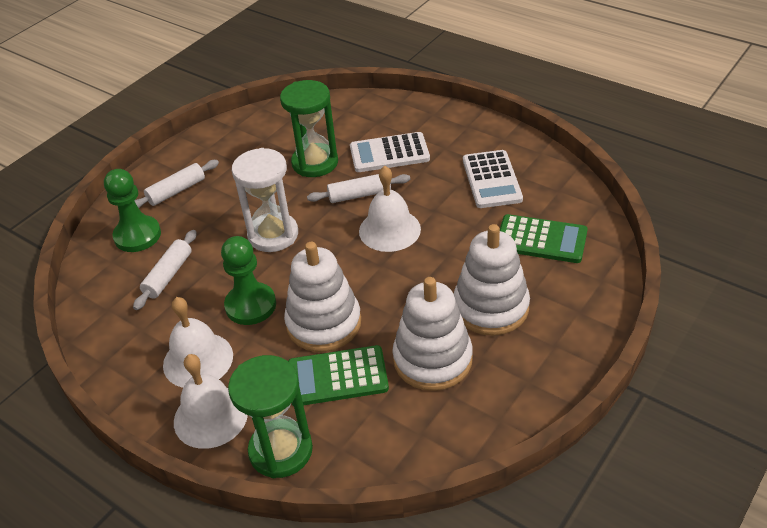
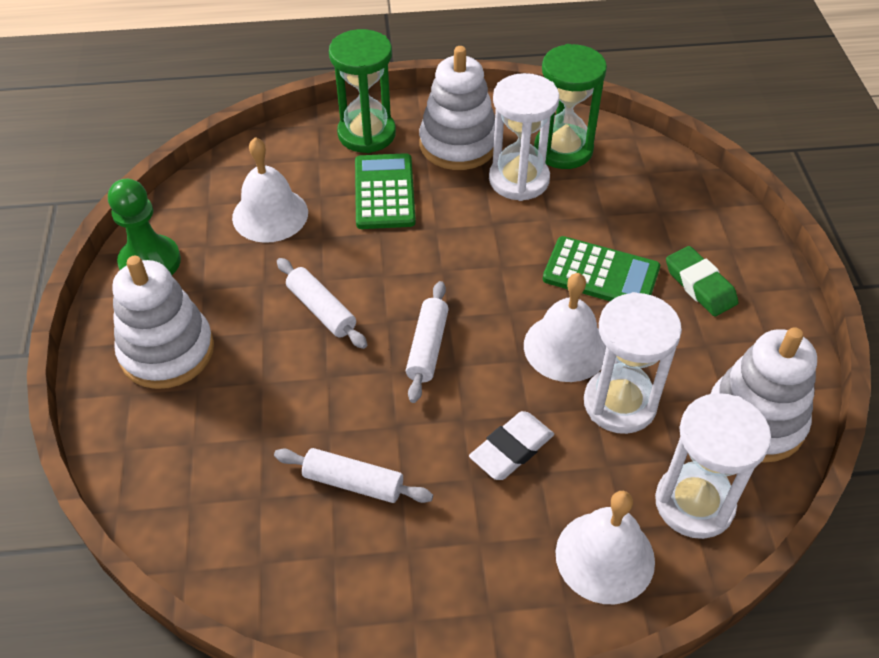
green eraser: none = 0 -> [666,246,738,317] = 1
green pawn: [104,169,161,252] [221,236,276,325] = 2 -> [108,179,181,275] = 1
white calculator: [350,132,430,172] [463,150,523,208] = 2 -> none = 0
white eraser: none = 0 -> [469,411,554,480] = 1
white hourglass: [232,148,298,252] = 1 -> [489,73,559,201] [584,292,682,434] [655,393,771,539] = 3

